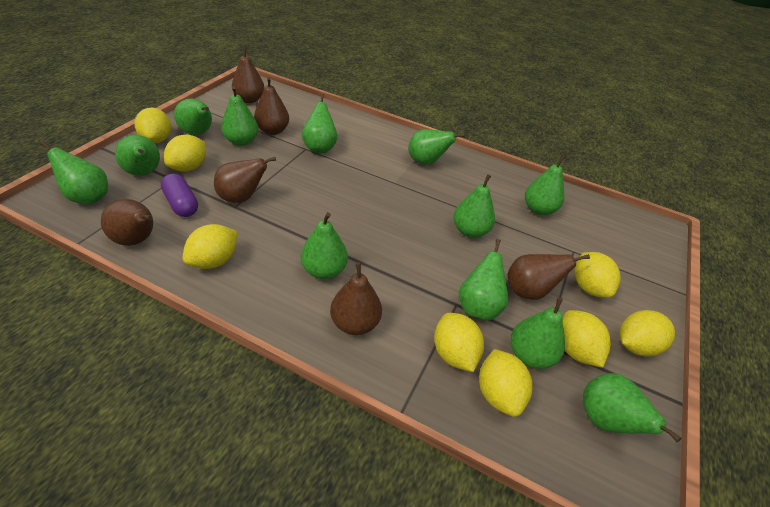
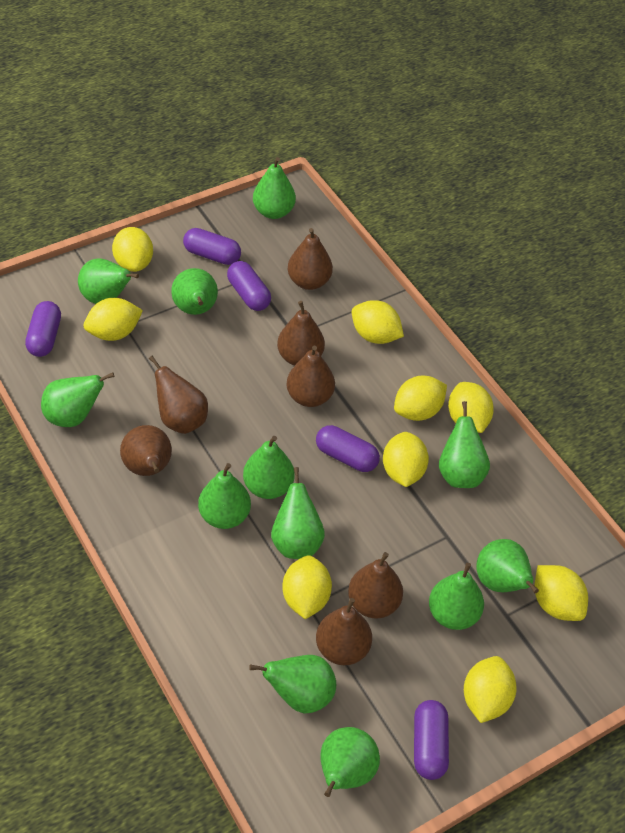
brown pear: [101,199,153,246] [214,157,276,203] [232,46,264,103] [254,77,289,135] [330,262,382,335] [507,254,590,300] = 6 -> [120,425,172,476] [149,356,208,434] [277,301,325,366] [287,346,335,407] [288,228,333,290] [316,598,372,665] [348,552,403,619] = 7
purple capsule: [161,173,198,217] = 1 -> [25,301,61,357] [183,228,241,265] [227,261,271,311] [316,425,380,472] [414,700,449,780] = 5
yellow lemon: [134,108,171,143] [164,135,206,171] [183,224,237,269] [434,313,484,372] [479,349,533,417] [562,310,611,368] [574,252,621,298] [620,310,675,356] = 8 -> [84,298,143,341] [112,227,153,272] [282,555,332,619] [352,300,404,344] [383,432,429,487] [394,376,447,421] [448,382,494,433] [464,656,517,723] [534,565,588,621] = 9

